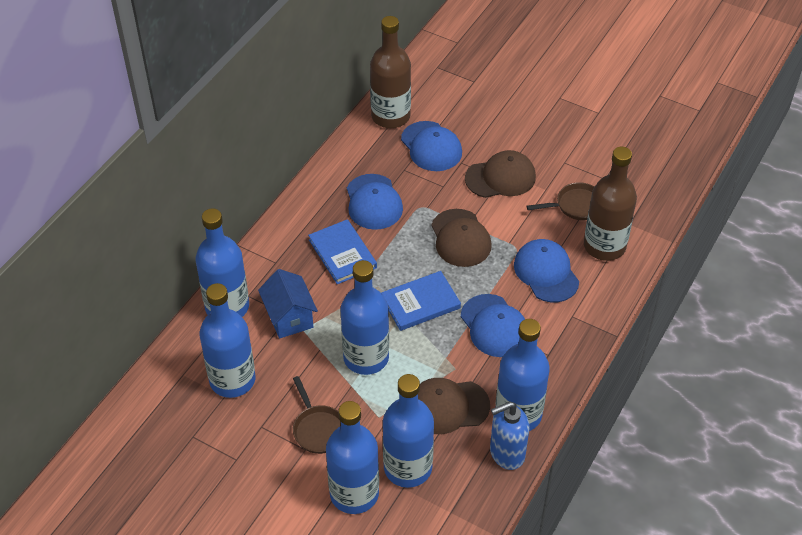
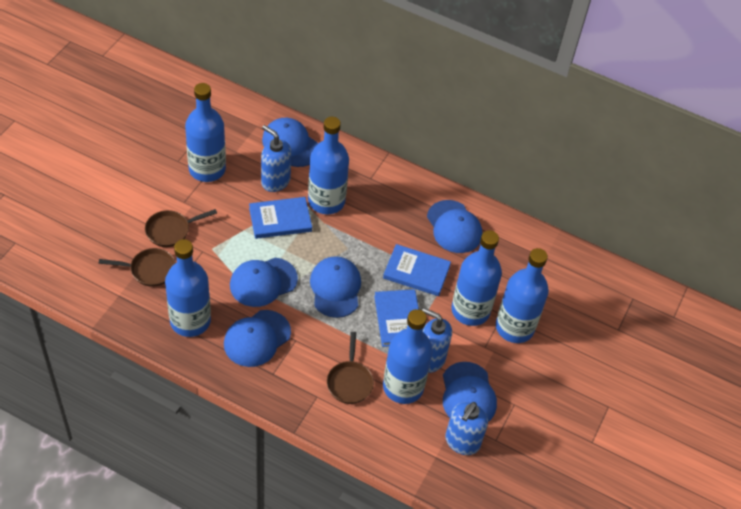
blue book: [308,219,377,284] [381,271,461,331] = 2 -> [249,197,312,239] [374,289,419,347] [383,244,451,296] = 3
blue cap: [347,174,403,230] [401,121,462,171] [461,294,525,357] [514,239,579,302] = 4 -> [224,310,291,367] [230,258,298,307] [262,118,318,167] [310,256,361,318] [427,200,482,253] [443,362,497,422] = 6
blue house: [258,269,318,339] = 1 -> none = 0
blue soap dispenser: [490,401,529,470] = 1 -> [261,125,291,192] [422,308,452,373] [445,402,488,455] = 3
brown bottle: [370,16,411,128] [584,147,637,261] = 2 -> none = 0
brown cap: [418,378,490,434] [431,209,492,267] [465,150,536,198] = 3 -> none = 0
brown pan: [293,376,341,454] [527,182,594,220] = 2 -> [99,248,176,287] [145,209,217,247] [327,332,374,404] = 3

